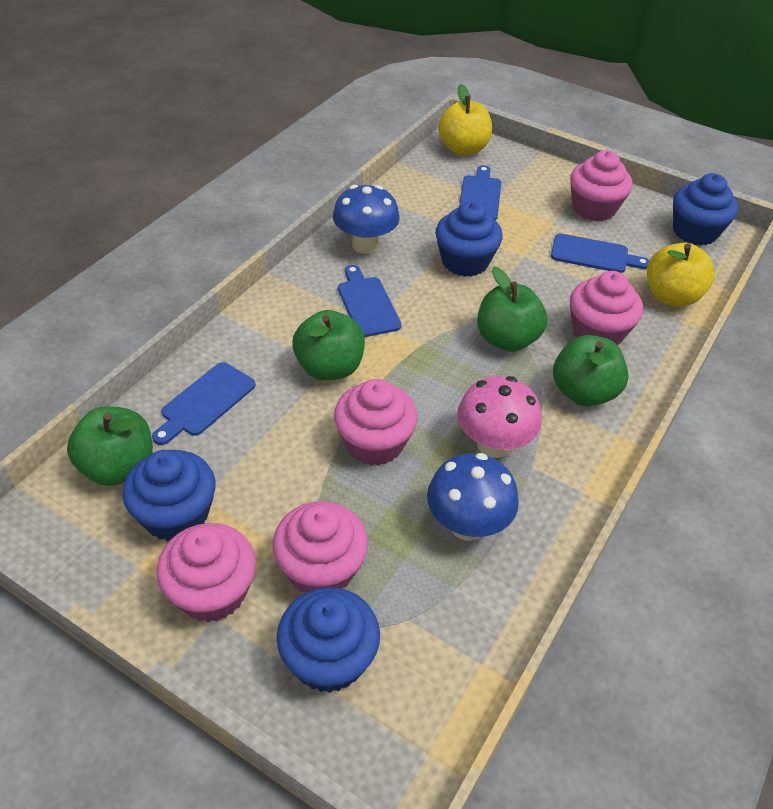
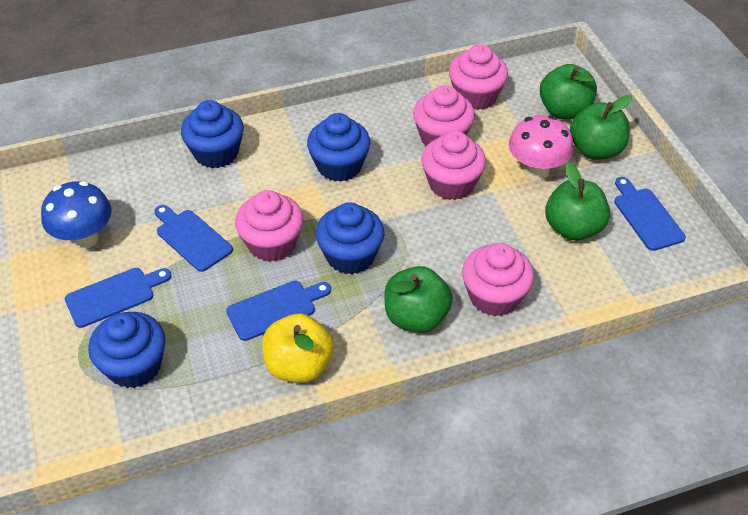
blue mushroom: [333,185,400,254] [427,453,519,541] = 2 -> [41,181,112,249] = 1
yellow apple: [438,84,492,155] [647,243,715,307] = 2 -> [262,313,333,383] = 1

